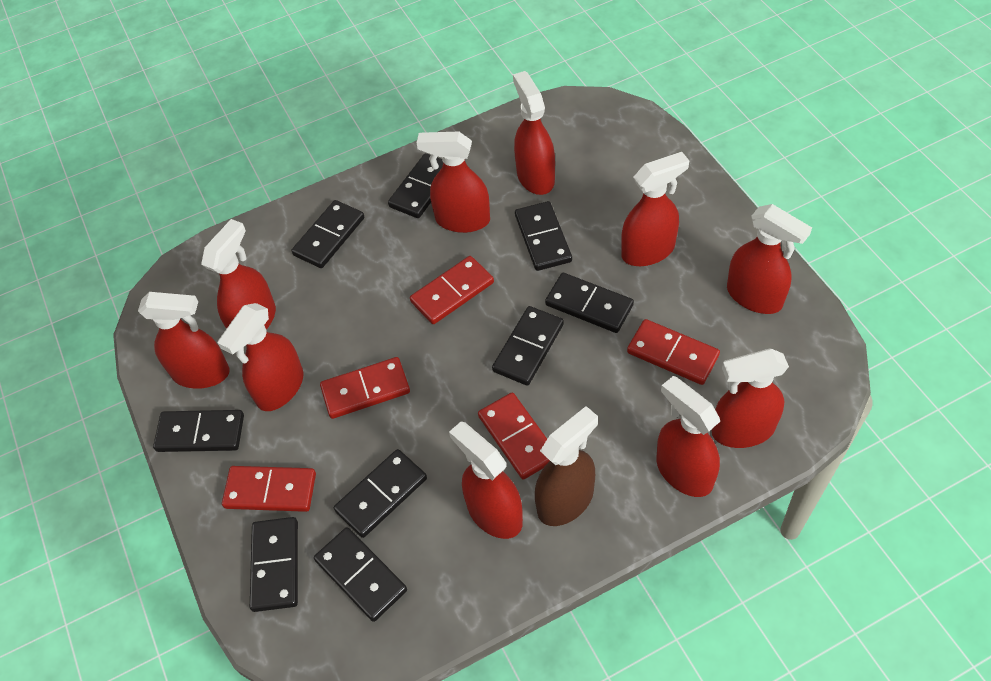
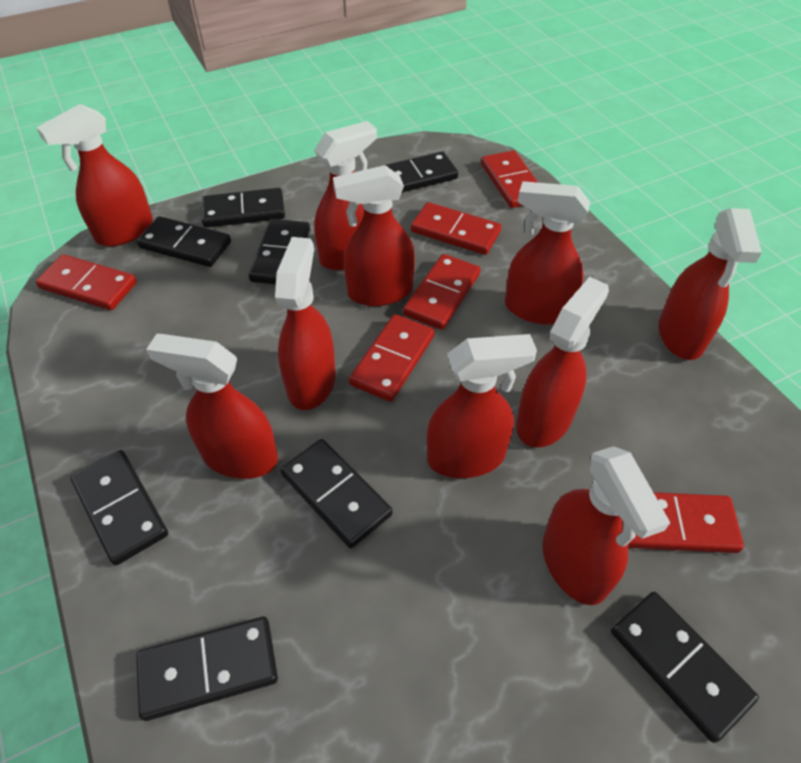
black domino: [153,410,244,452] [250,517,298,612] [292,200,364,268] [314,527,407,622] [334,449,427,538] [388,153,443,218] [492,306,564,386] [515,201,572,271] [545,273,634,333] = 9 -> [70,450,168,566] [136,216,231,267] [136,617,278,721] [202,188,285,228] [249,219,310,284] [280,439,393,548] [378,152,458,192] [611,592,759,743] = 8
brown spray bottle: [535,406,598,526] = 1 -> none = 0
red domino: [222,466,316,512] [320,357,410,419] [410,256,494,324] [478,393,550,480] [627,319,720,385] = 5 -> [36,254,137,310] [349,314,435,402] [403,254,480,330] [411,202,502,255] [481,150,539,208] [622,492,744,553] = 6

